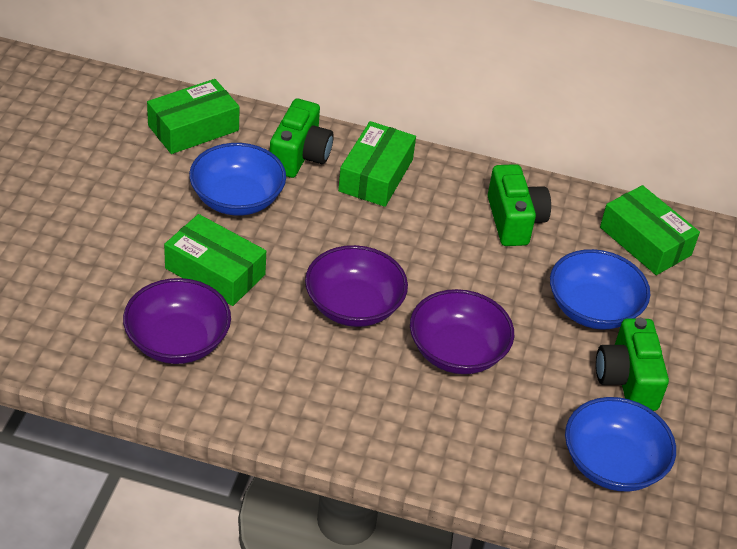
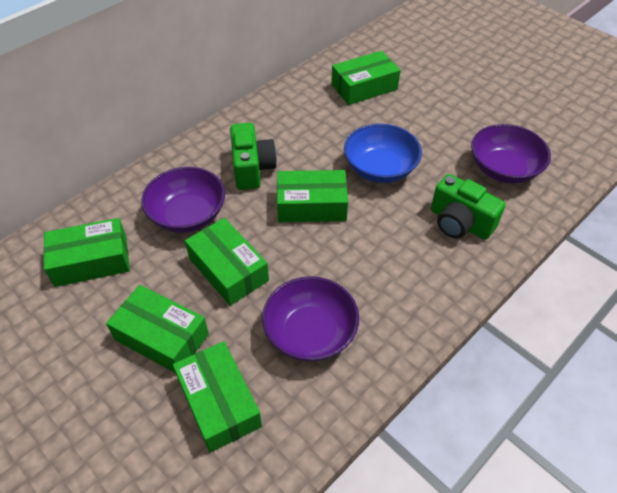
blue bowl: [189,143,286,216] [550,249,650,330] [565,397,676,491] = 3 -> [344,124,422,183] = 1
green box: [147,79,240,154] [164,214,266,306] [338,121,416,207] [600,185,700,275] = 4 -> [43,218,130,287] [106,285,209,373] [173,341,262,453] [185,218,269,306] [277,170,348,222] [331,51,400,105] = 6
green camera: [270,99,334,178] [488,164,551,246] [596,318,669,411] = 3 -> [230,123,277,190] [431,174,505,240] = 2

